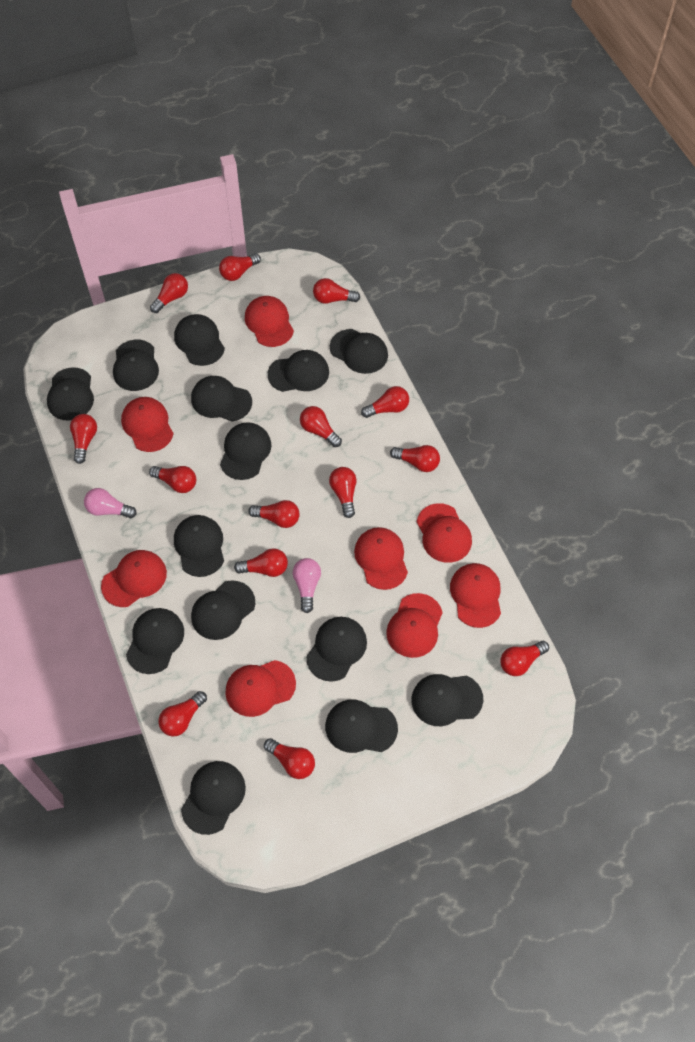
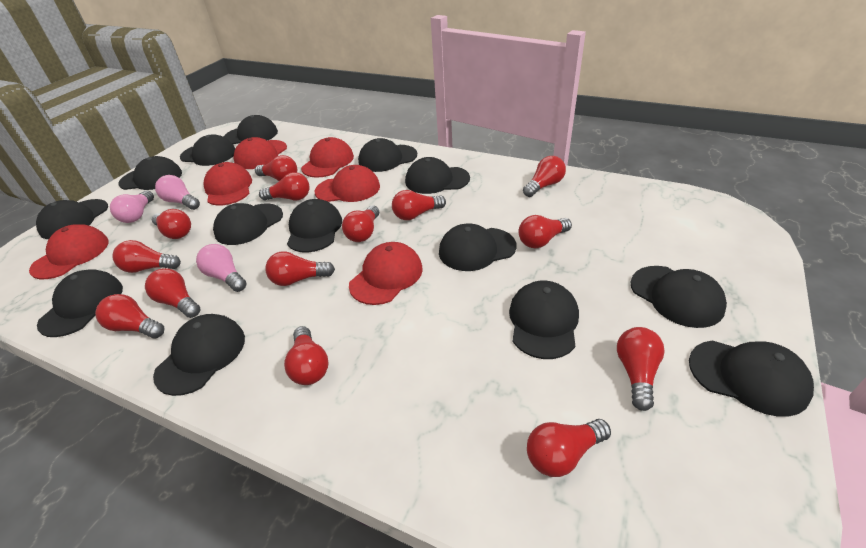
pink light bulb: [84,488,137,518] [293,558,321,613] = 2 -> [110,190,154,223] [155,175,200,210] [196,244,247,292] = 3
red cap: [101,550,167,607] [121,397,174,452] [225,660,296,717] [245,296,294,347] [354,527,408,590] [386,593,443,658] [417,503,472,563] [450,563,501,628] = 8 -> [29,224,109,279] [203,162,252,205] [234,137,287,169] [301,137,354,178] [315,165,380,202] [349,242,423,305] = 6

